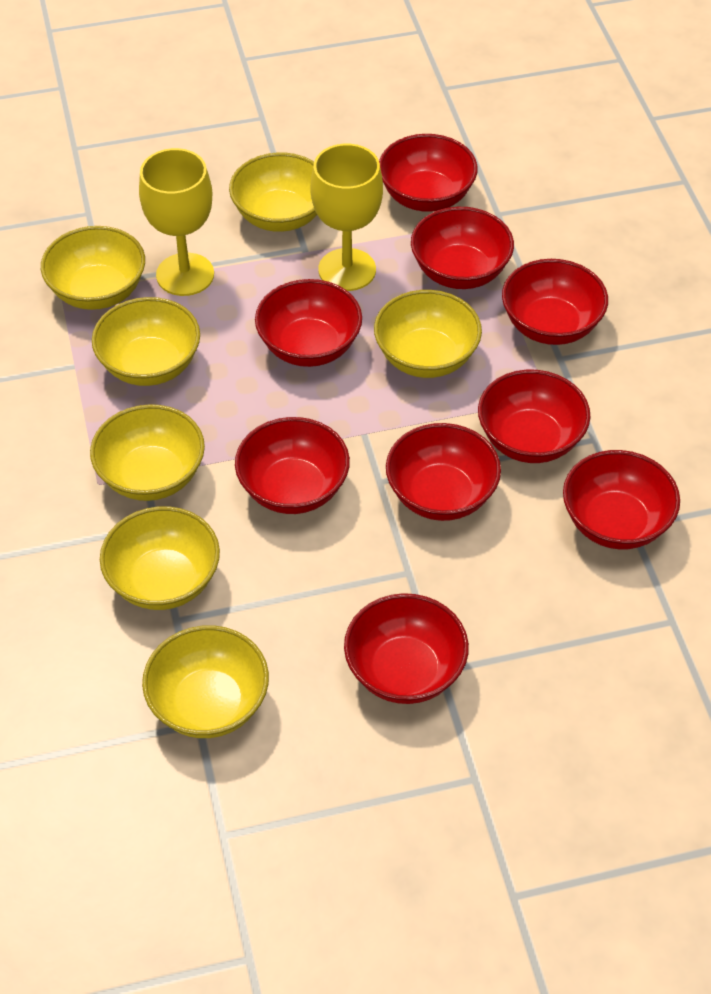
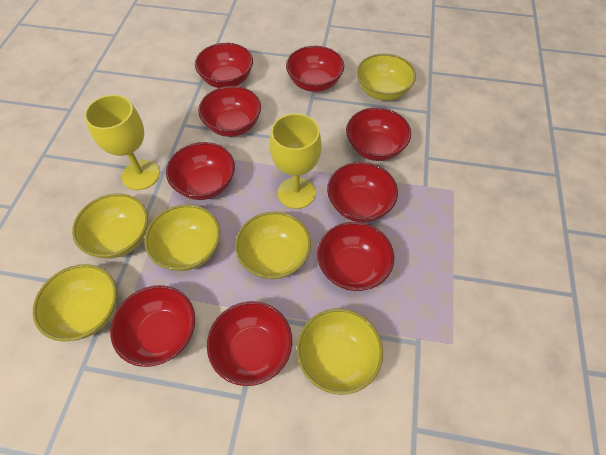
yellow bowl: [41,226,145,310] [90,404,205,501] [92,297,200,386] [100,506,220,610] [142,625,269,738] [229,153,317,232] [374,290,482,378] = 7 -> [33,264,117,342] [72,193,148,259] [144,204,220,271] [235,211,311,279] [297,308,383,395] [357,54,416,101] = 6

